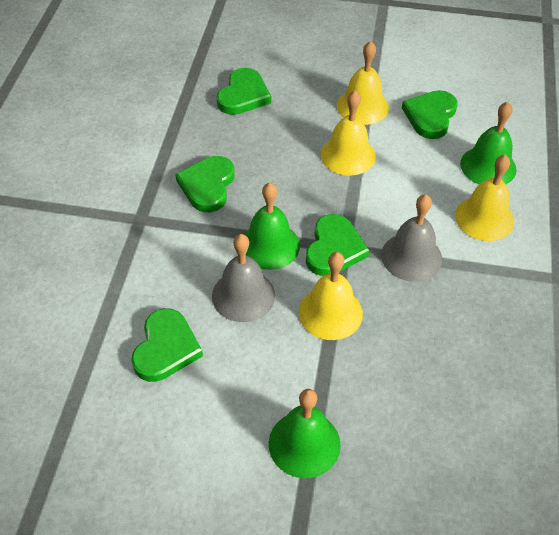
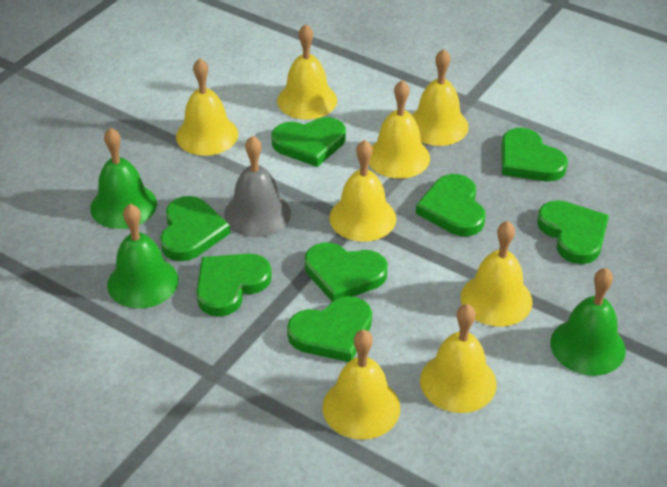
green heart: [131,308,203,382] [175,156,235,212] [217,68,271,115] [306,214,369,276] [402,90,458,139] = 5 -> [160,196,230,261] [196,253,272,317] [272,117,346,167] [287,296,372,362] [305,242,388,301] [416,174,485,236] [501,128,568,181] [537,200,609,264] = 8
grey bell: [212,234,275,322] [381,194,442,282] = 2 -> [224,136,291,237] = 1
yellow bell: [299,252,363,340] [320,90,376,175] [337,41,389,125] [455,155,514,241] = 4 -> [176,58,238,156] [277,24,337,120] [322,329,400,440] [329,140,396,242] [369,80,430,179] [412,49,469,146] [420,304,497,413] [461,221,533,327] = 8

